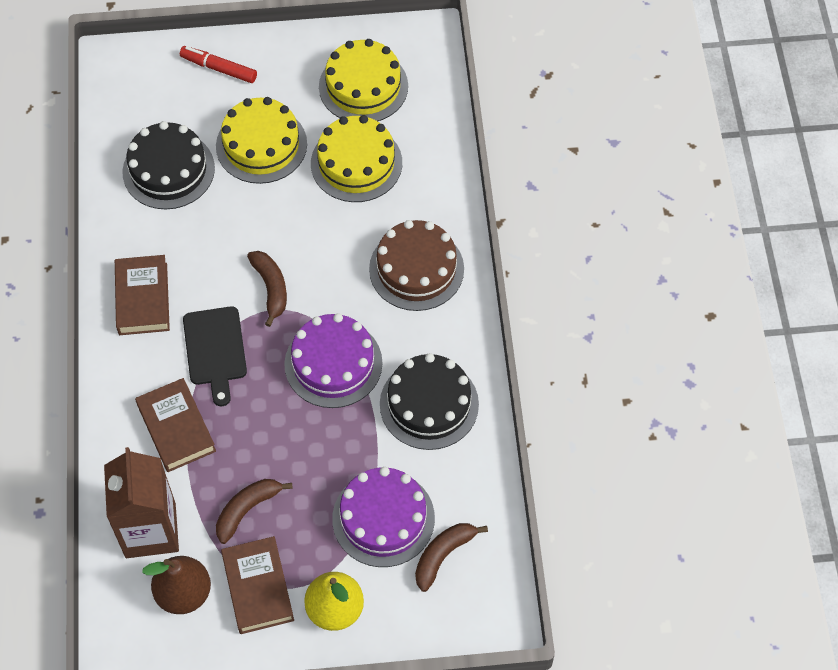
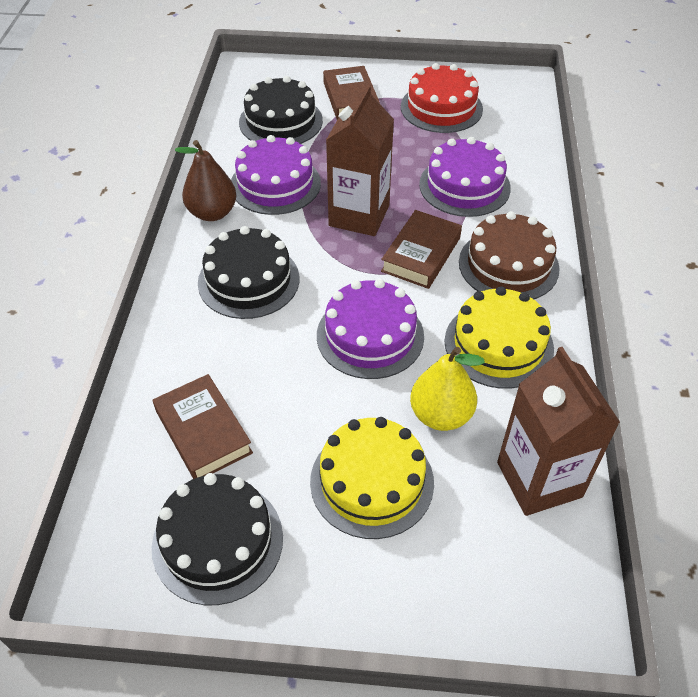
black cake: [122,121,215,209] [380,353,479,450] = 2 -> [152,473,283,605] [198,226,299,319] [239,76,323,144] = 3
black cutting board: [183,306,247,406] = 1 -> none = 0
brown banana: [216,479,293,544] [247,251,287,327] [415,523,488,592] = 3 -> none = 0
brown carton: [104,447,179,558] = 1 -> [326,85,394,236] [497,347,620,516] = 2
purple cake: [284,313,382,408] [332,467,435,567] = 2 -> [231,135,321,215] [317,279,424,379] [419,137,511,217] = 3
red cake: none = 0 -> [401,63,483,133] = 1
red marker: [180,46,257,83] = 1 -> none = 0
yellow cake: [216,97,307,184] [311,115,402,202] [319,39,408,121] = 3 -> [310,417,434,539] [445,286,554,389] = 2

